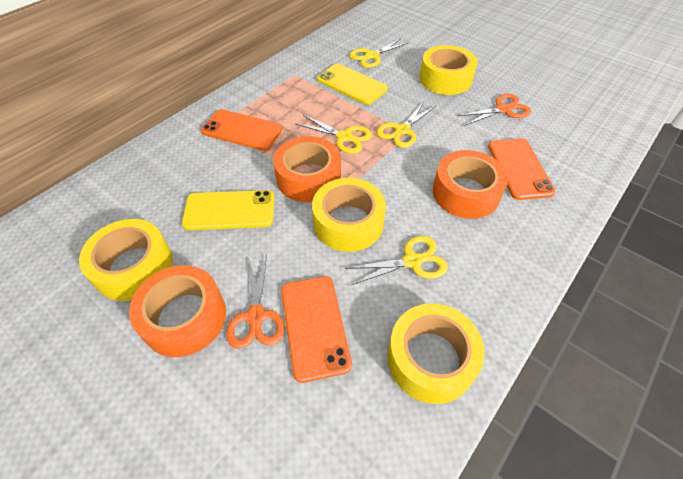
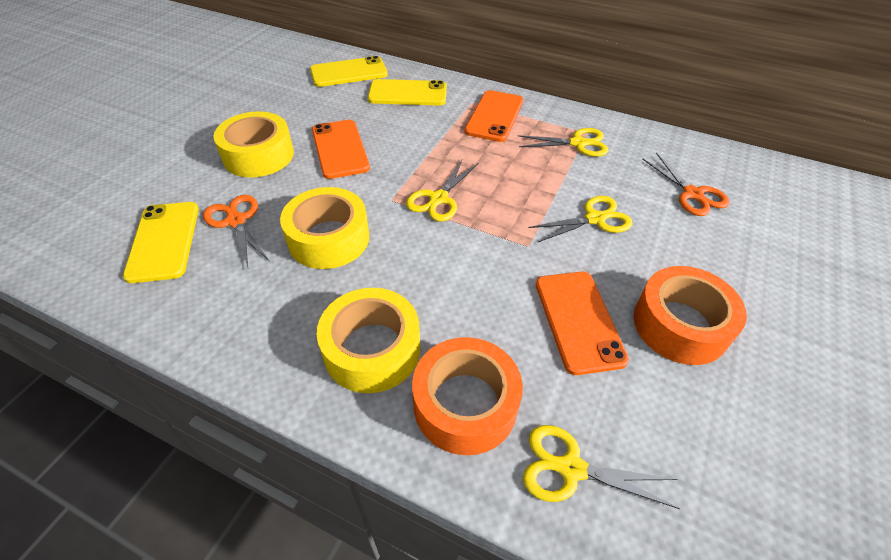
orange tape: [129,265,226,357] [273,136,341,202] [433,150,508,219] = 3 -> [412,337,523,455] [633,266,747,365] = 2
yellow phone: [182,190,274,230] [317,64,388,105] = 2 -> [123,202,199,283] [310,56,388,87] [368,79,447,106] = 3
yellow tape: [79,219,173,301] [312,178,386,252] [388,304,485,404] [420,45,477,95] = 4 -> [213,111,294,177] [280,187,369,269] [317,288,420,393] = 3

